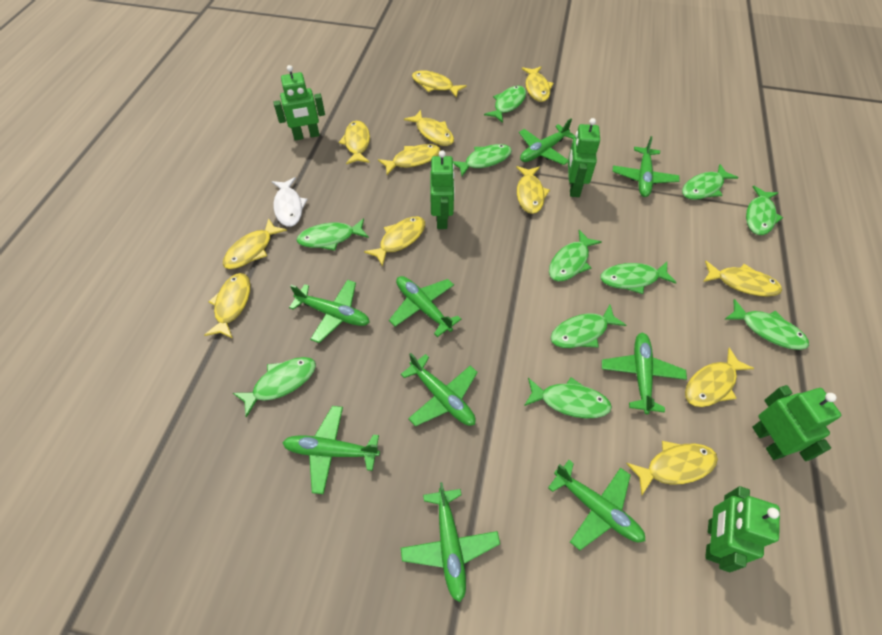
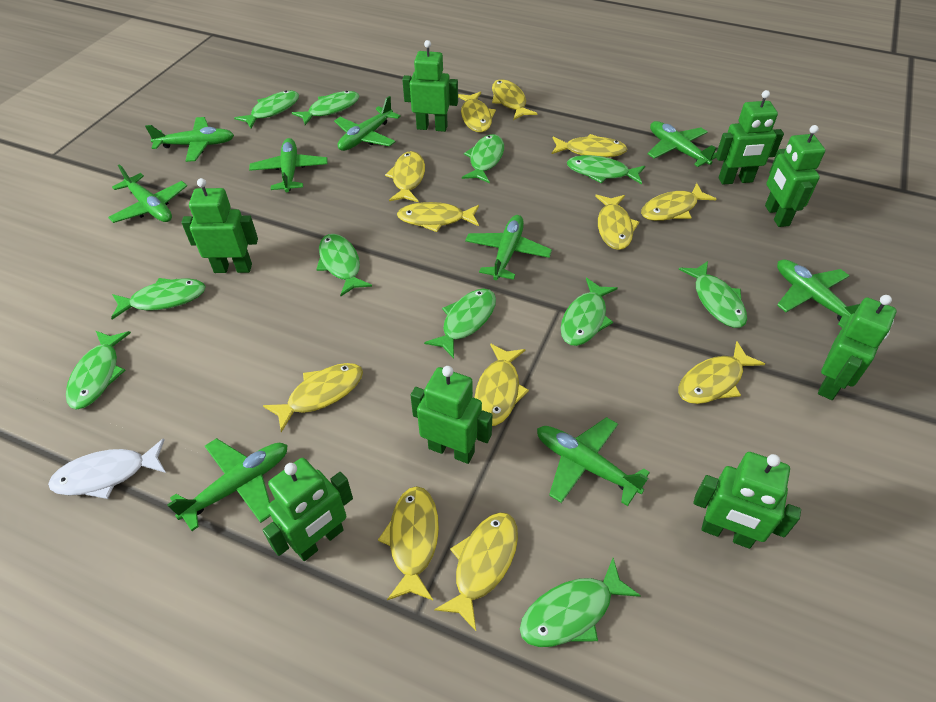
green robot: [273,65,325,140] [430,150,455,229] [568,118,600,197] [705,486,780,572] [752,385,841,461] = 5 -> [181,178,258,273] [263,458,353,561] [402,40,458,132] [410,366,492,464] [693,452,801,549] [716,90,784,184] [765,125,825,227] [818,295,897,400] = 8

